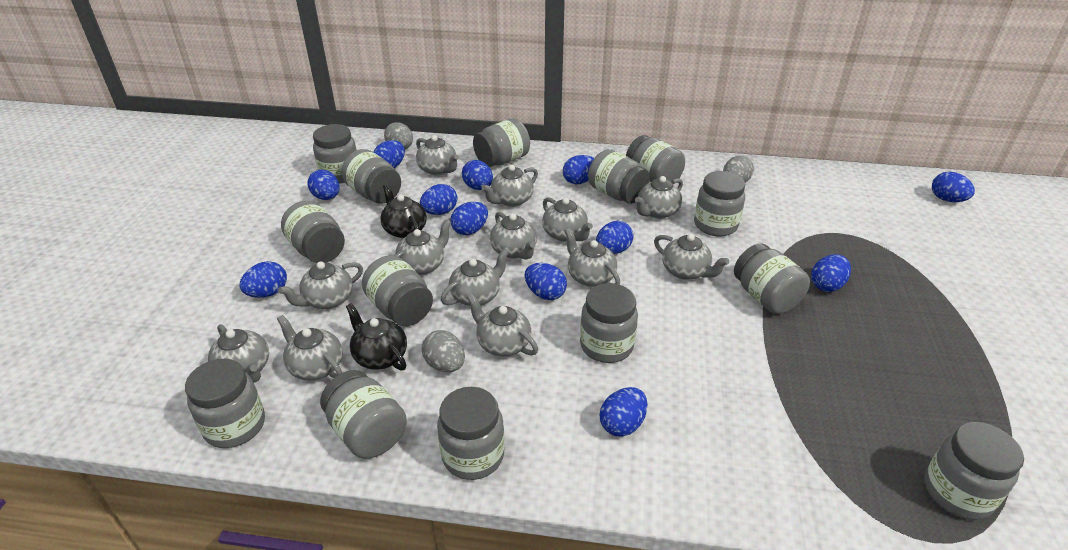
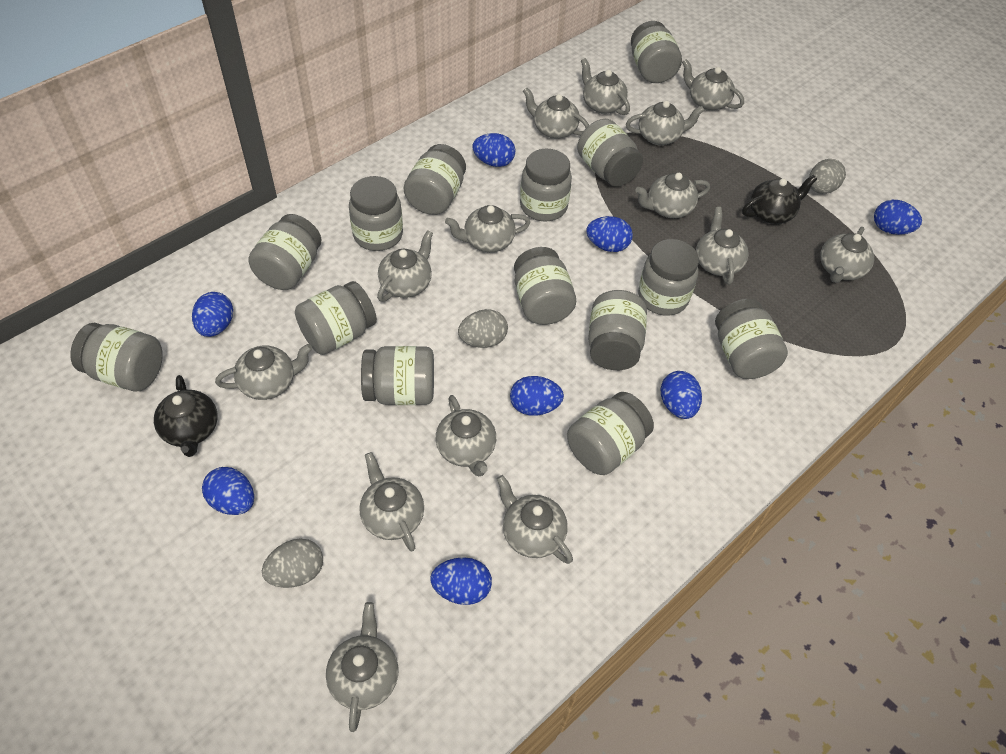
blue egg: [239,261,287,298] [308,169,340,200] [373,140,405,168] [420,184,457,215] [450,202,488,235] [462,160,493,190] [524,263,567,300] [563,155,594,184] [596,221,633,254] [600,387,648,437] [811,254,851,292] [932,172,975,202] = 12 -> [192,292,233,337] [202,467,254,515] [430,557,492,605] [473,133,515,167] [510,376,564,416] [586,216,633,252] [661,371,702,419] [874,200,922,235] = 8
grey teapot: [208,324,269,383] [277,315,343,381] [278,261,363,309] [395,219,452,275] [416,135,459,175] [441,248,509,306] [467,294,538,356] [482,165,538,207] [490,212,537,259] [542,197,593,242] [565,228,620,287] [635,176,683,219] [654,234,729,280] = 13 -> [215,344,313,400] [326,602,398,732] [359,452,424,551] [377,230,433,302] [436,395,496,476] [445,205,530,252] [497,475,573,564] [523,87,589,139] [581,58,630,115] [626,101,705,145] [635,173,710,218] [682,59,744,111] [696,207,749,285] [820,227,874,283] = 14

